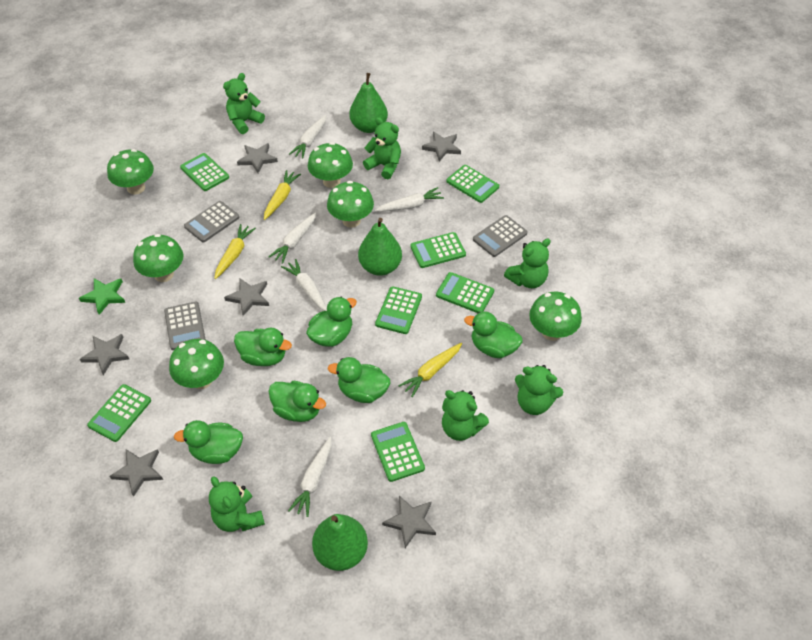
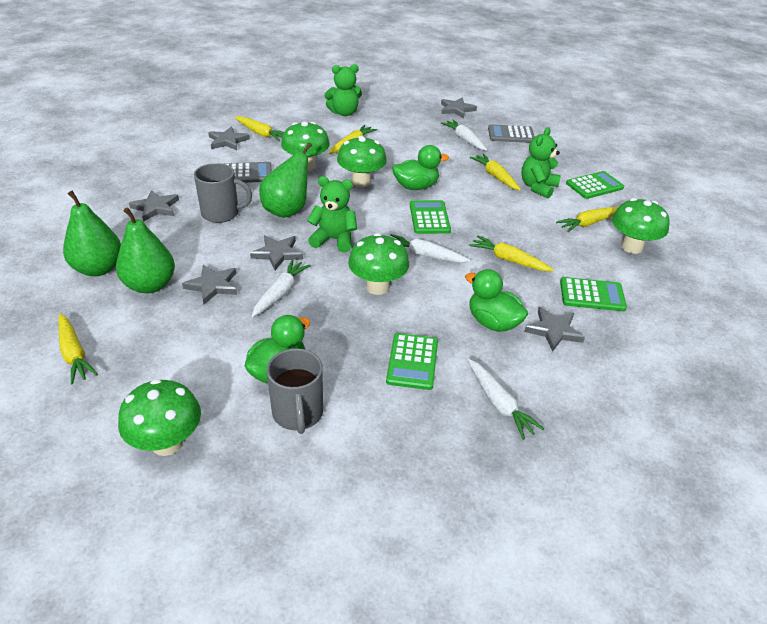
green calculator: [87,384,151,442] [180,153,229,191] [371,422,425,482] [375,286,422,334] [410,232,466,268] [436,272,494,313] [447,165,499,203] = 7 -> [386,333,438,390] [410,200,451,234] [560,277,627,311] [566,171,624,199] = 4
green duck: [174,420,243,464] [234,328,292,366] [268,381,326,422] [306,297,357,347] [328,357,390,403] [464,311,523,358] = 6 -> [245,315,310,383] [392,145,449,190] [465,269,528,332] = 3
green mushroom: [107,149,154,195] [133,234,183,282] [169,339,224,389] [308,142,353,188] [327,181,374,228] [529,292,582,341] = 6 -> [118,379,201,456] [281,121,330,171] [337,136,387,187] [348,233,409,295] [612,198,670,254] = 5
green star: [79,278,125,315] = 1 -> none = 0
green teddy bear: [209,476,265,532] [223,73,265,134] [363,117,401,179] [442,390,489,441] [504,238,551,288] [515,365,563,415] = 6 -> [307,176,357,253] [324,64,362,116] [521,127,561,199] = 3
grey calculator: [164,302,206,350] [184,201,239,242] [473,215,528,257] = 3 -> [223,162,272,183] [488,124,535,143] = 2
grey mug: none = 0 -> [194,163,252,223] [267,348,323,434] = 2
white carrot: [269,213,316,264] [281,259,327,311] [288,437,331,517] [289,115,326,159] [375,187,444,212] = 5 -> [252,259,311,317] [391,234,471,263] [441,119,487,151] [468,359,544,440] = 4
yellow carrot: [214,224,256,279] [264,170,301,220] [398,343,462,397] = 3 -> [58,313,98,384] [235,116,284,141] [329,125,377,154] [469,235,554,271] [470,153,521,191] [556,207,618,232] = 6

